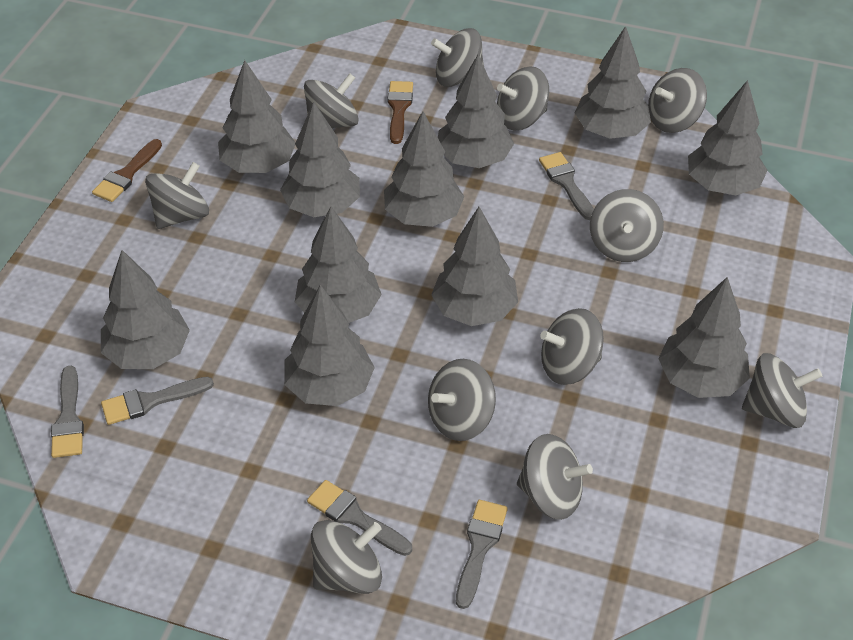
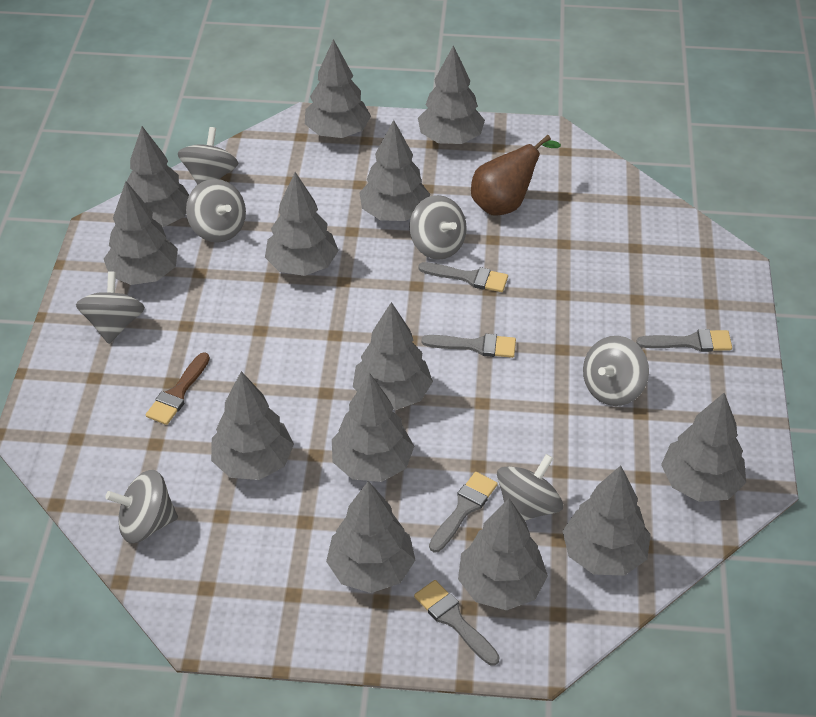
brown brush: [92,139,162,202] [388,81,413,144] = 2 -> [146,352,210,425] = 1
brown pear: none = 0 -> [471,135,561,215] = 1
grey spinning top: [145,162,209,229] [304,73,359,128] [311,520,382,594] [428,359,496,441] [431,28,484,87] [497,66,549,130] [517,434,593,520] [540,308,604,385] [590,189,664,262] [648,68,707,133] [742,353,822,428] = 11 -> [76,271,145,344] [105,470,178,543] [178,127,239,185] [186,179,246,243] [409,195,467,260] [497,454,563,521] [583,336,649,406] = 7
grey tree: [101,250,190,369] [218,60,296,173] [280,101,360,217] [284,285,375,406] [295,206,382,323] [384,111,464,227] [431,207,518,326] [438,55,514,168] [575,26,651,139] [658,277,750,398] [688,80,768,195] = 11 -> [104,181,178,285] [127,126,189,227] [211,371,294,480] [265,172,339,276] [305,39,371,138] [326,481,415,593] [332,373,414,482] [353,302,433,410] [359,120,430,221] [418,45,485,144] [458,498,548,610] [562,465,651,576] [661,393,746,502] = 13

